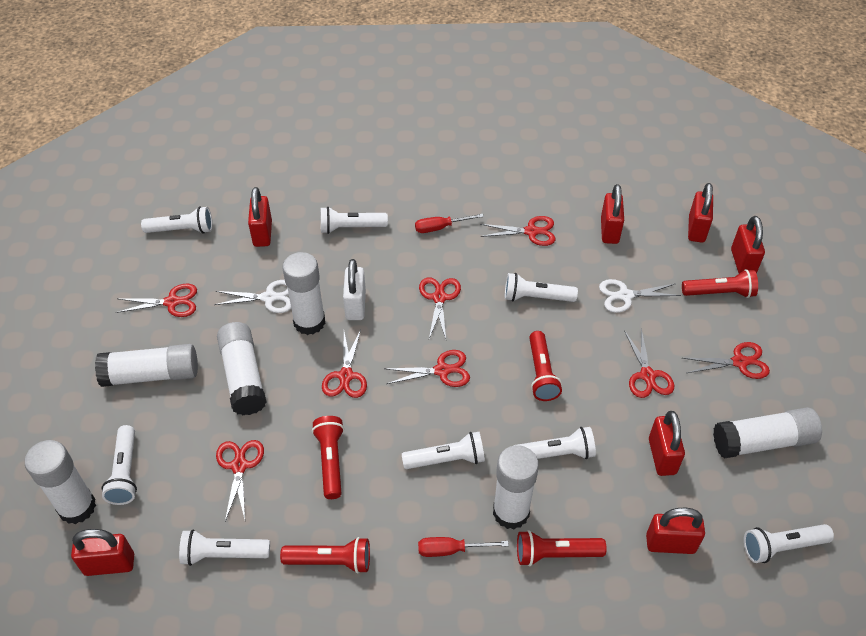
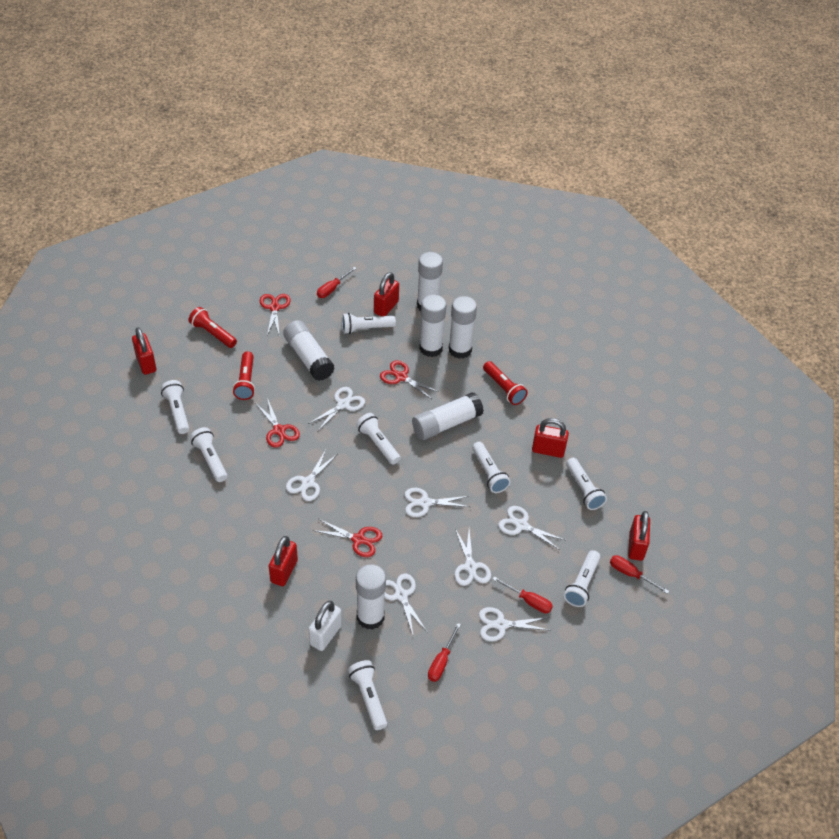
red flashlight: [280,537,370,574] [312,416,344,499] [517,530,607,566] [529,331,562,401] [682,269,758,298] = 5 -> [188,307,237,348] [233,351,255,400] [483,361,528,405] = 3
red padlock: [71,529,134,576] [248,187,272,247] [601,184,624,244] [646,508,705,554] [649,411,685,476] [688,183,713,243] [731,216,765,274] = 7 -> [132,327,156,375] [269,536,298,586] [374,272,399,316] [532,418,569,458] [628,511,650,561] = 5
red scissors: [116,284,197,317] [216,440,264,521] [322,330,367,398] [384,350,470,387] [419,278,461,339] [480,216,556,246] [624,329,674,398] [683,342,770,379] = 8 -> [256,398,300,448] [260,294,291,336] [313,519,382,557] [380,360,439,399] = 4
red screwdriver: [415,214,484,233] [418,537,509,557] = 2 -> [317,267,356,298] [428,623,461,682] [492,576,553,613] [610,555,669,594] = 4
white scissors: [214,280,291,313] [599,279,681,313] = 2 -> [286,450,337,501] [308,387,365,431] [385,573,428,637] [405,488,470,517] [454,529,491,586] [479,607,551,641] [498,506,565,550] = 7

